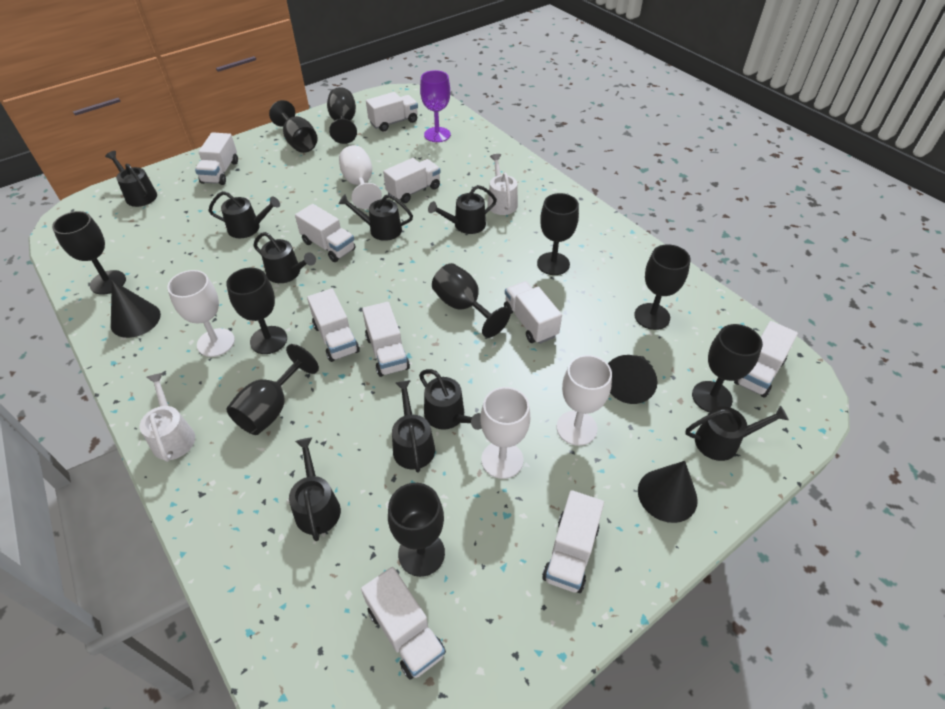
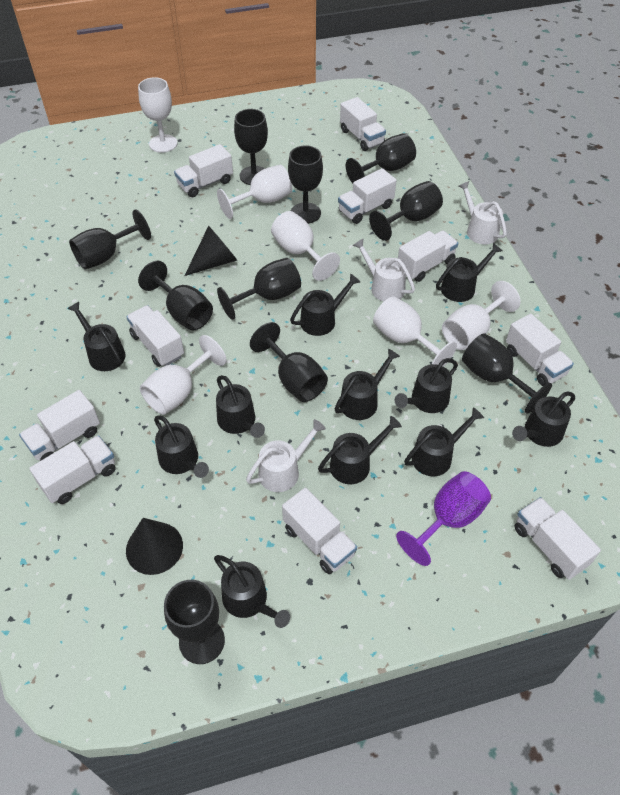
black cone: [111,280,161,338] [608,355,657,404] [638,461,698,523] = 3 -> [126,518,183,575] [184,226,237,276] = 2
black watering can: [105,151,157,207] [208,191,280,238] [254,232,316,283] [289,438,341,541] [339,194,413,241] [392,380,435,473] [419,369,482,430] [428,185,497,234] [685,406,789,461] = 9 -> [67,302,125,371] [154,415,209,478] [214,555,290,628] [216,375,265,438] [290,274,360,336] [318,416,402,484] [335,348,400,420] [395,358,458,413] [404,407,484,476] [436,243,502,302] [512,391,575,447] = 11
white goblet: [167,270,235,357] [339,145,382,209] [480,387,530,479] [557,355,612,446] = 4 -> [138,77,177,153] [140,335,227,415] [217,165,292,219] [271,211,340,281] [373,296,457,367] [442,281,520,350] = 6
white watering can: [140,373,195,462] [488,154,518,215] = 2 -> [246,419,326,492] [353,239,415,301] [459,181,507,244] = 3

